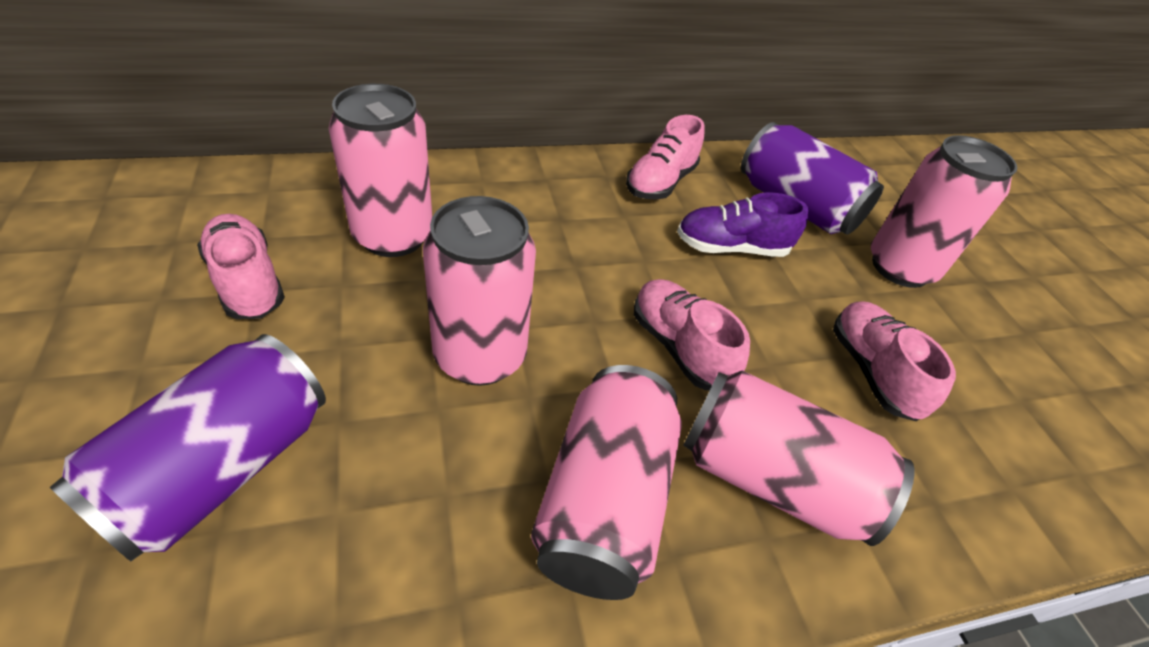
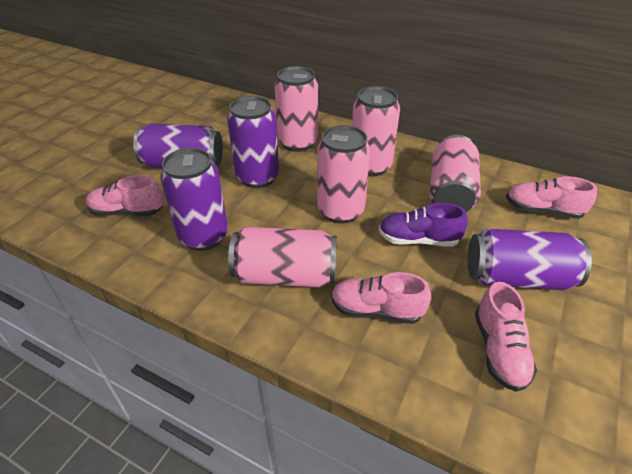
purple can: [50,334,326,561] [741,122,884,235] = 2 -> [133,123,223,168] [161,148,228,251] [227,96,279,188] [468,229,592,290] = 4

